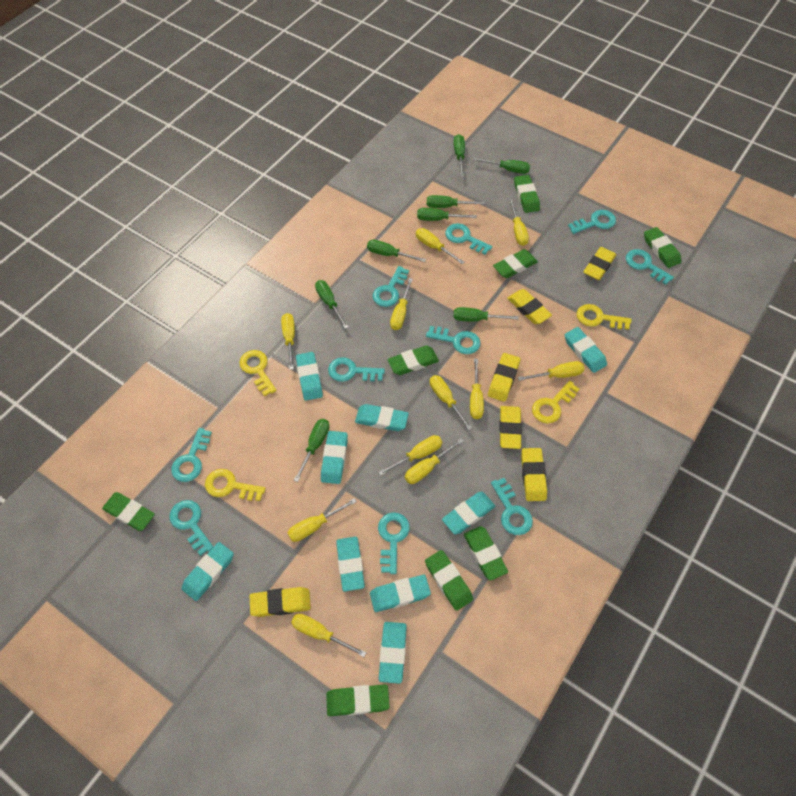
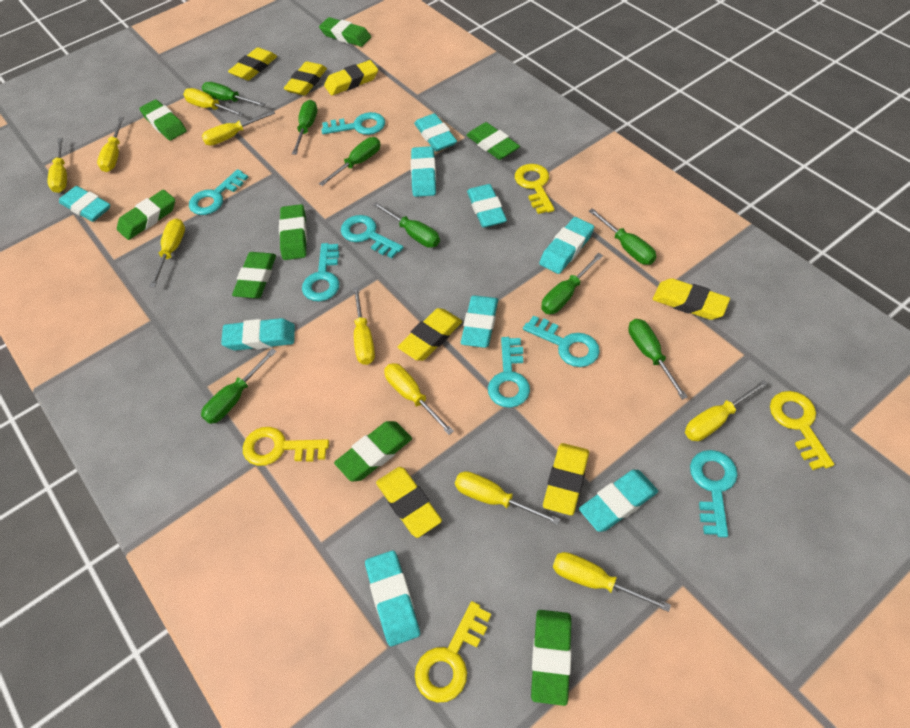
turquoise key: [169,500,213,556] [171,428,212,482] [328,357,385,382] [373,266,409,307] [378,513,410,574] [426,326,480,354] [445,223,492,255] [491,478,533,535] [568,210,616,234] [626,249,674,285] = 10 -> [189,169,249,215] [302,243,339,302] [321,112,385,135] [341,215,404,258] [488,337,530,408] [523,315,600,367] [690,450,738,537] = 7
yellow eraser: [250,587,311,617] [488,353,520,402] [499,406,522,449] [507,289,552,324] [521,448,547,501] [583,247,616,280] = 6 -> [228,47,277,81] [284,61,327,96] [324,60,378,95] [376,467,442,538] [398,308,462,361] [543,443,589,515] [653,278,730,320] = 7
yellow screwdriver: [281,313,295,370] [288,498,357,542] [291,614,366,657] [378,435,442,476] [390,278,413,330] [405,438,464,484] [416,228,465,264] [430,375,472,430] [470,359,484,419] [509,199,529,246] [518,361,585,381] = 11 -> [47,138,67,193] [97,117,124,172] [149,218,185,287] [183,88,244,116] [202,111,275,146] [353,287,375,365] [384,363,454,435] [455,471,561,525] [553,552,671,612] [685,380,768,441] = 10

